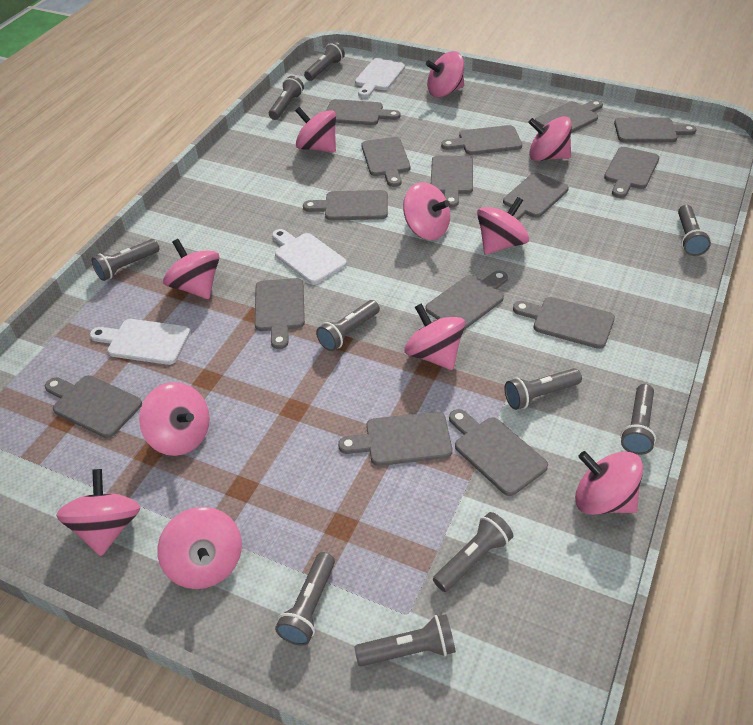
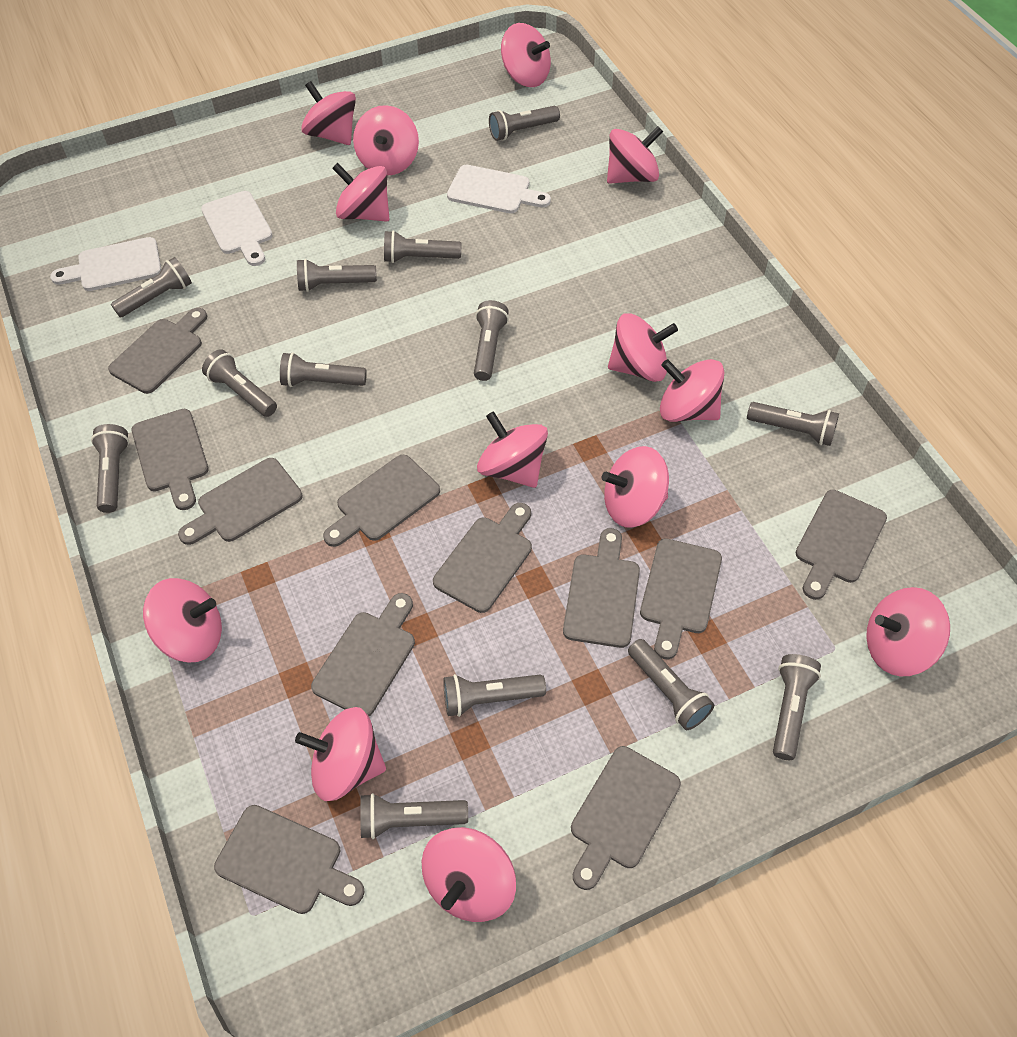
grey cutting board: [45,375,142,438] [255,278,305,349] [303,190,388,220] [326,99,400,125] [338,411,452,466] [362,137,410,187] [426,270,508,330] [431,155,473,208] [441,125,522,155] [449,409,548,496] [503,173,569,220] [513,297,615,349] [535,100,603,133] [604,147,659,198] [614,118,696,142] = 15 -> [108,308,207,394] [132,409,209,510] [178,458,302,545] [214,805,365,914] [311,593,415,716] [323,455,440,547] [433,503,532,613] [563,528,640,648] [571,746,681,890] [640,538,722,659] [796,490,887,600] = 11
grey flashlight: [92,239,159,281] [269,76,304,120] [275,552,335,646] [304,42,345,81] [316,300,380,351] [354,614,456,666] [433,512,513,592] [505,368,582,410] [621,384,656,455] [678,205,711,256] = 10 -> [91,424,129,513] [111,257,192,317] [202,349,277,417] [280,352,367,387] [297,259,377,292] [360,793,468,839] [384,230,461,263] [443,674,546,717] [474,300,509,381] [489,106,560,141] [628,639,714,730] [747,402,839,446] [773,654,821,760] = 13
pink spinning top: [56,469,141,556] [139,382,210,456] [157,507,242,589] [163,239,219,299] [295,107,336,153] [403,182,450,240] [404,303,465,370] [426,51,464,97] [477,197,529,255] [528,116,572,161] [575,451,643,515] = 11 -> [143,578,222,662] [295,707,386,801] [301,81,356,145] [332,163,389,222] [353,105,419,175] [422,827,516,922] [477,411,548,488] [501,23,551,87] [602,446,669,528] [607,126,663,184] [608,313,678,382] [660,359,724,422] [866,587,950,676] = 13

